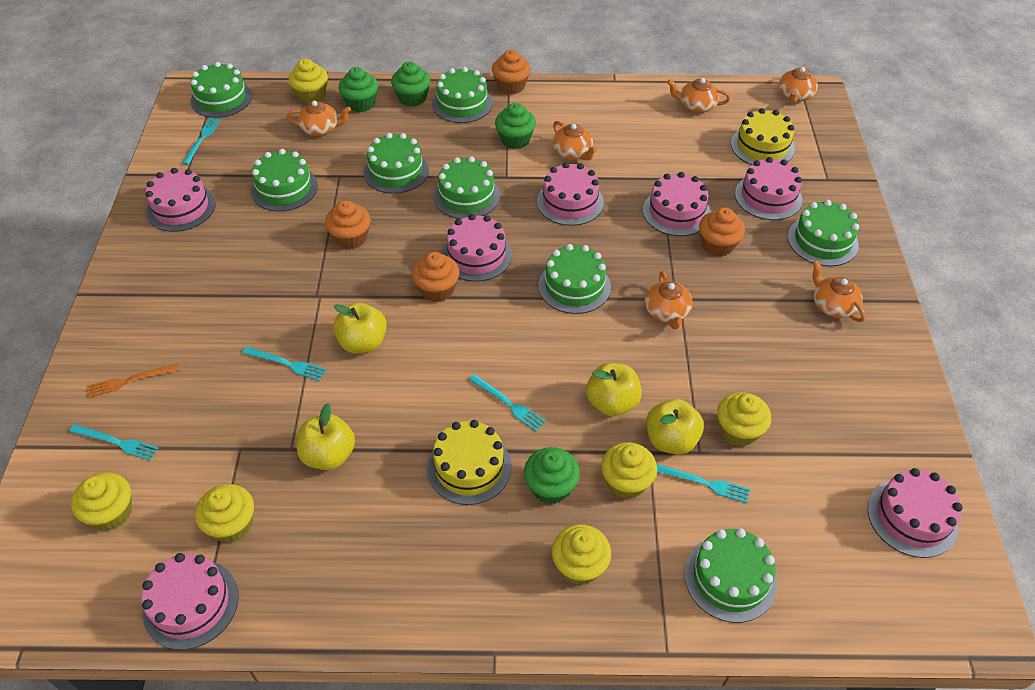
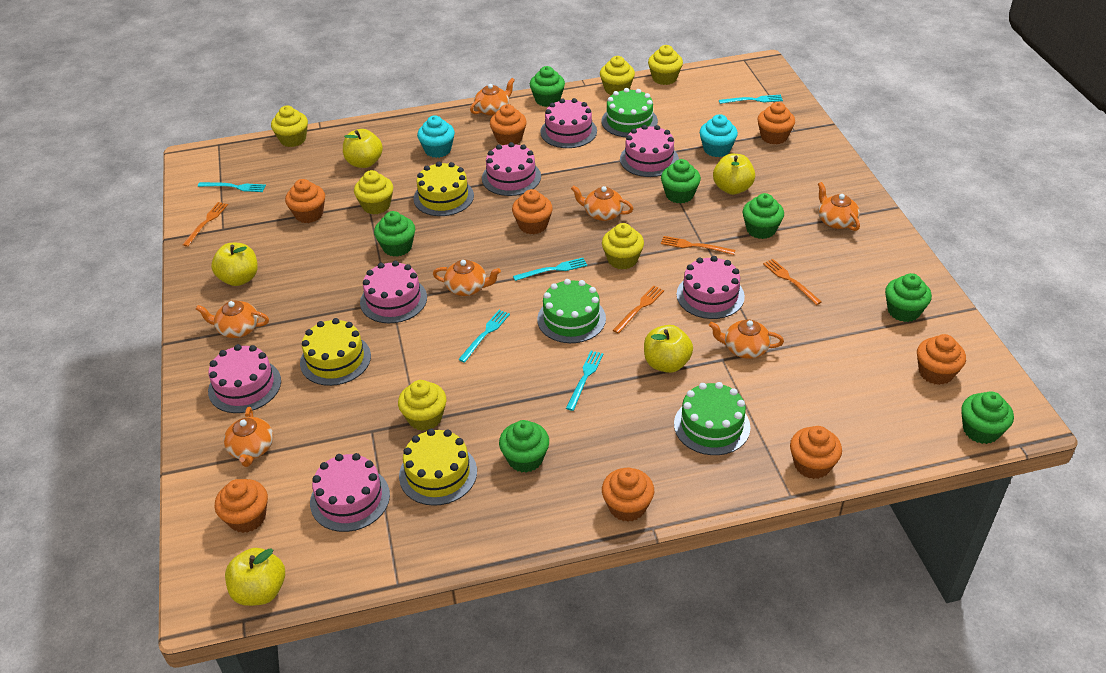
green cake: [191,62,252,118] [251,149,318,212] [364,133,429,194] [432,67,493,123] [434,156,500,219] [539,244,611,314] [684,528,777,623] [788,200,859,266] = 8 -> [537,279,606,343] [602,88,658,137] [674,382,750,455] = 3
green cupcake: [339,67,378,112] [391,61,430,107] [495,103,536,149] [524,447,580,504] = 4 -> [374,211,415,257] [499,420,549,473] [530,66,565,107] [661,159,701,203] [743,193,784,239] [885,273,932,322] [961,391,1014,444] = 7
orange cupcake: [325,200,371,249] [412,252,459,302] [492,50,531,95] [699,207,745,257] = 4 -> [215,479,268,533] [285,179,325,223] [490,104,527,145] [512,189,553,234] [602,468,654,522] [757,102,795,144] [790,426,842,479] [917,334,966,385] = 8
orange fork: [86,363,180,398] = 1 -> [182,202,228,247] [613,286,664,334] [661,236,735,255] [763,259,822,305] = 4
orange teapot: [286,101,351,136] [552,121,597,161] [645,271,692,329] [667,78,730,113] [778,64,818,103] [812,260,866,322] = 6 -> [196,301,269,338] [224,407,273,467] [433,260,501,296] [470,78,515,116] [571,185,633,221] [709,320,784,359] [818,182,860,231] = 7
turquoise cupcake: none = 0 -> [417,115,455,158] [700,114,738,157] = 2
yellow apple: [297,403,355,470] [333,303,387,353] [586,363,642,416] [646,399,704,454] = 4 -> [211,243,258,286] [225,548,285,606] [343,129,383,168] [644,325,693,373] [713,154,755,195] = 5
yellow cake: [427,420,512,505] [731,108,795,165] = 2 -> [300,318,371,386] [399,429,477,506] [413,162,474,216] = 3

